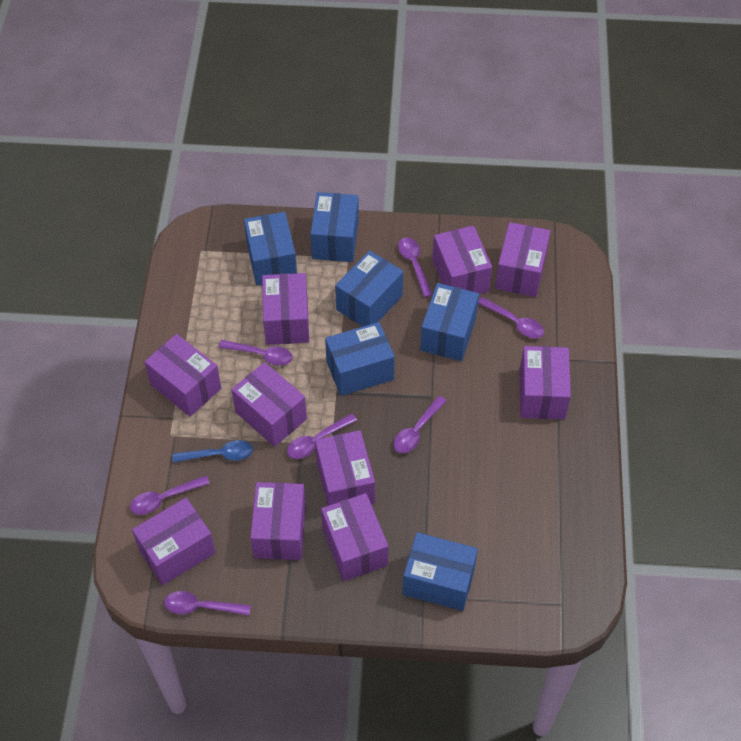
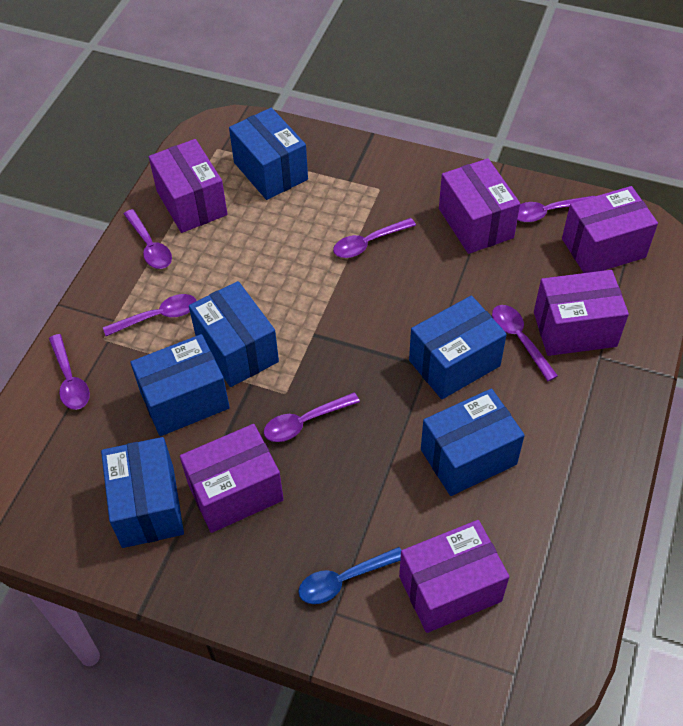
purple box: [132,498,216,585] [144,334,221,417] [231,362,307,447] [250,482,306,560] [262,273,309,345] [315,430,375,506] [321,493,388,581] [432,226,492,294] [495,222,551,297] [520,346,571,420] = 10 -> [149,139,228,233] [180,424,284,533] [399,520,509,633] [439,159,520,254] [534,270,629,356] [562,186,658,273] = 6

